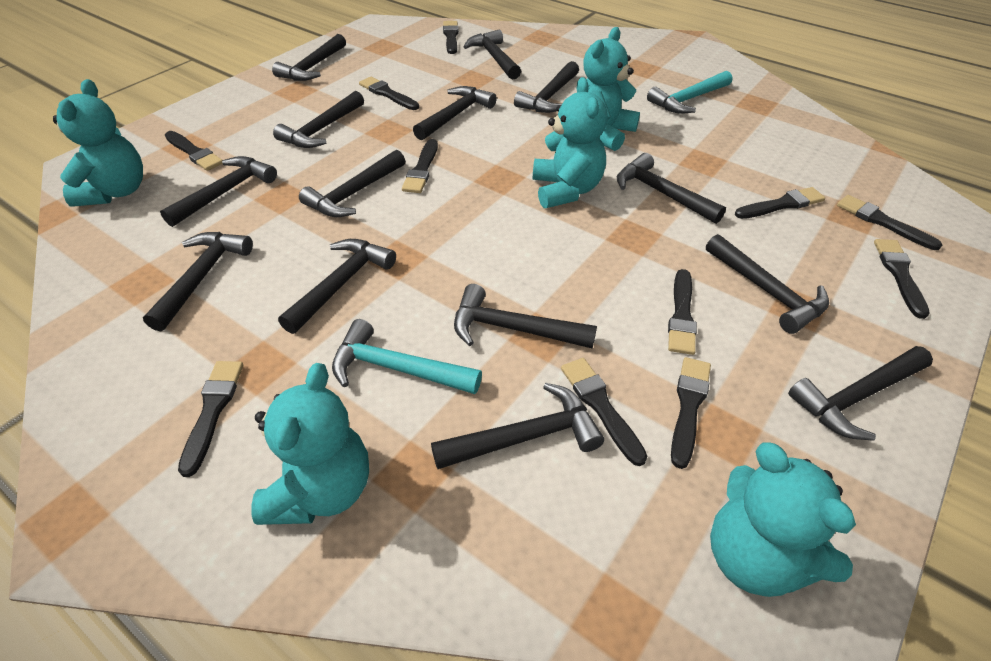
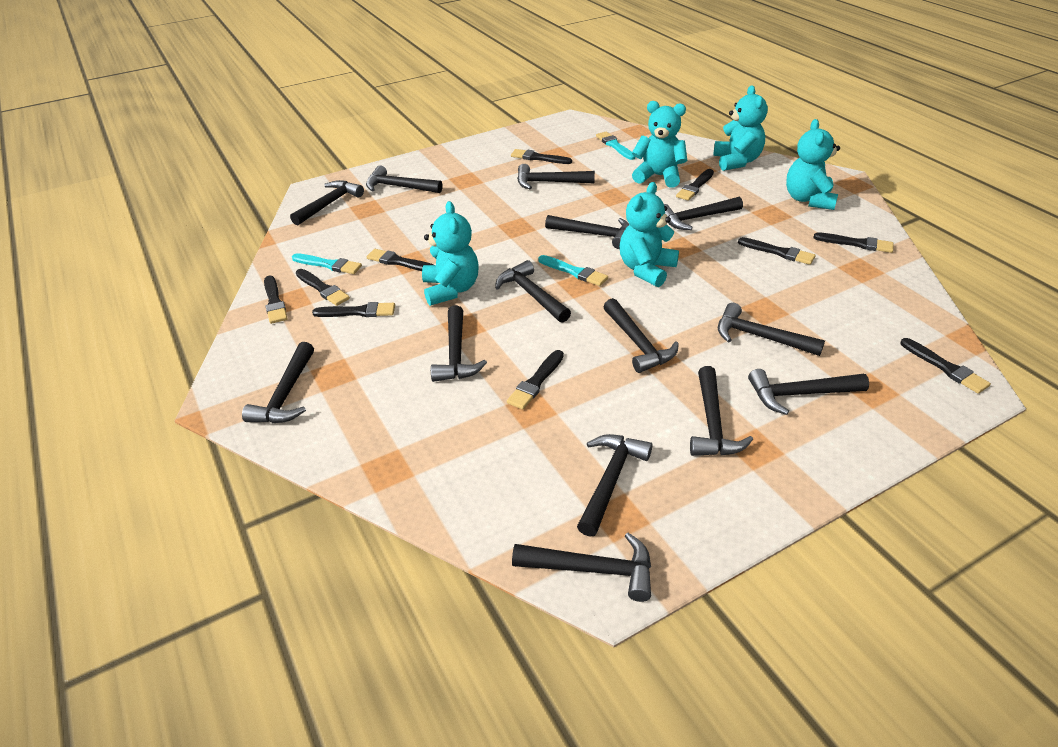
black brush: [165,131,223,171] [178,361,243,477] [359,77,419,110] [402,139,438,193] [443,21,459,54] [561,358,647,466] [668,269,697,355] [671,357,711,469] [735,187,825,219] [837,195,942,250] [874,239,930,319] = 11 -> [264,275,288,324] [296,269,350,306] [312,302,395,317] [366,249,433,271] [507,350,564,410] [511,149,572,164] [676,169,714,201] [738,237,815,265] [813,232,894,253] [900,338,991,394] = 10
turquoise brush: none = 0 -> [292,253,362,274] [538,255,608,286] [596,132,635,160] = 3
turquoise hammer: [332,319,482,394] [647,71,732,114] = 2 -> none = 0

